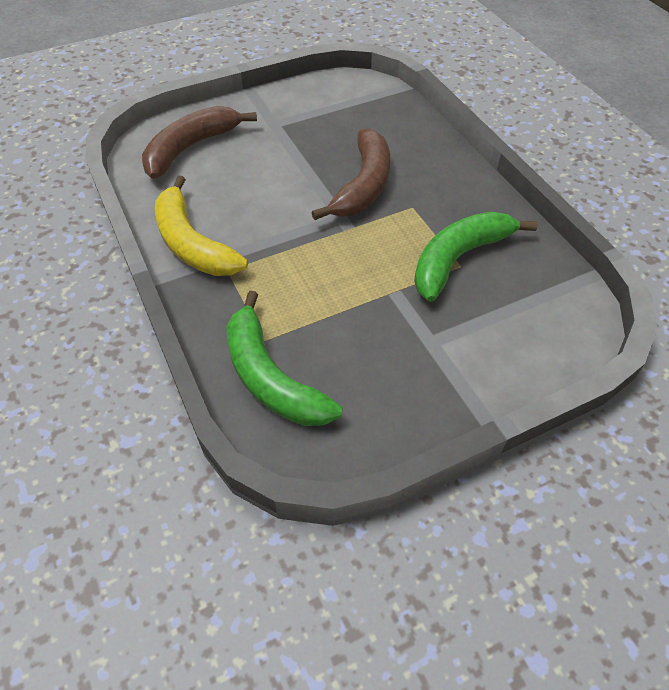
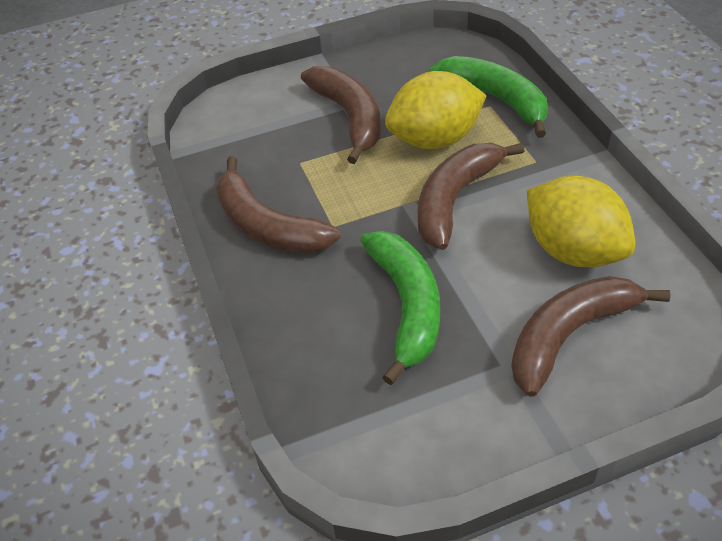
brown banana: [142,106,257,179] [311,128,390,220] = 2 -> [216,156,341,253] [301,66,381,164] [418,143,524,250] [511,276,671,397] = 4
yellow banana: [155,176,248,276] = 1 -> none = 0
yellow lemon: none = 0 -> [385,71,487,149] [527,176,635,268] = 2

